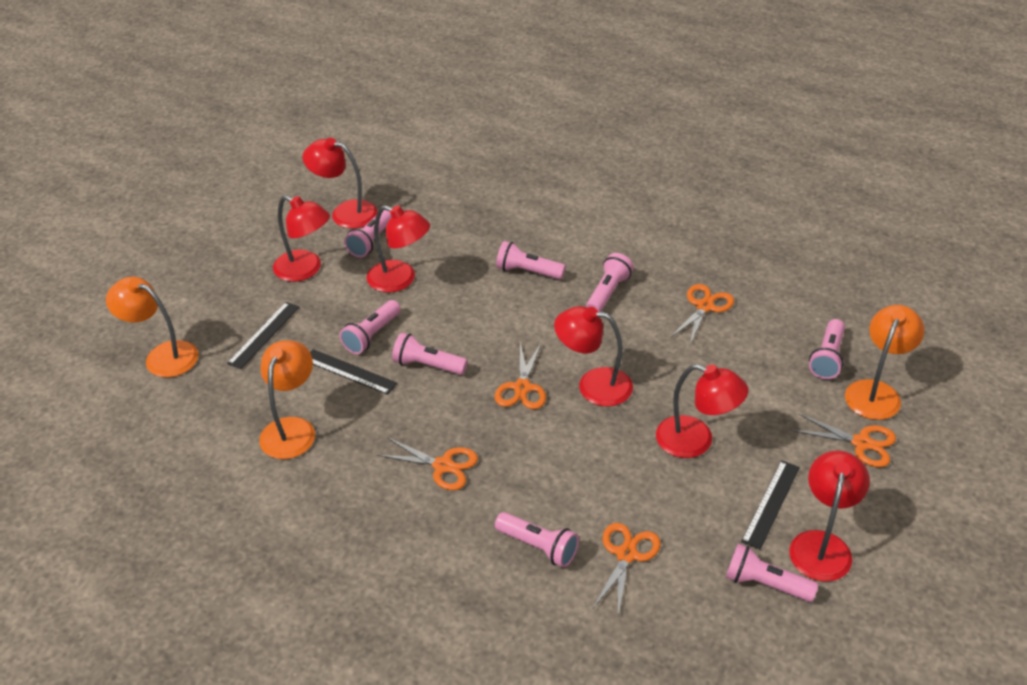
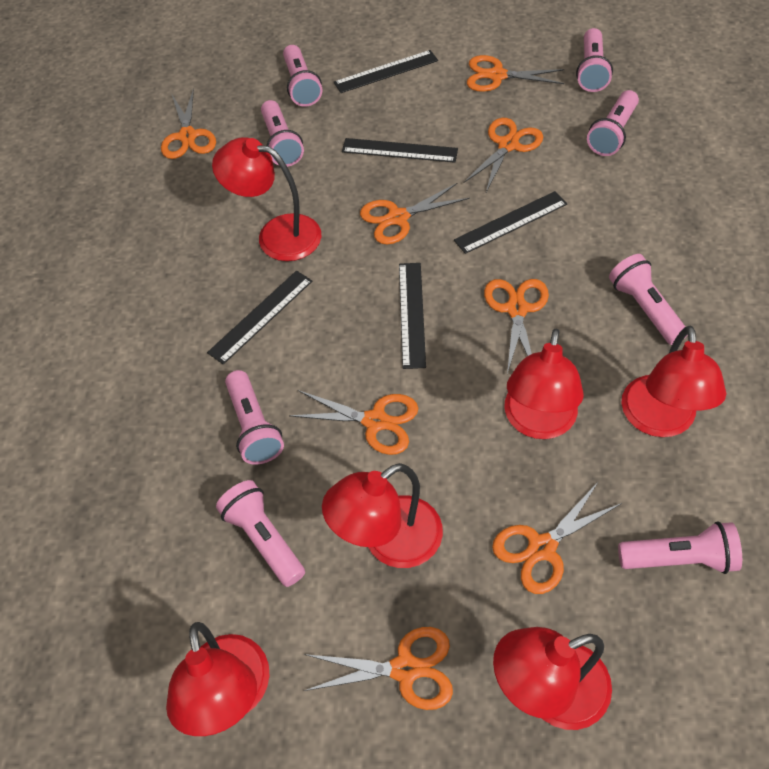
black ruler: [227,302,300,369] [310,349,397,395] [741,460,800,550] = 3 -> [207,271,312,364] [334,50,438,93] [342,138,458,163] [399,263,426,369] [454,191,567,254] = 5
orange lamp: [106,277,198,377] [259,340,315,459] [845,305,924,420] = 3 -> none = 0
orange scissors: [377,437,478,490] [494,343,546,409] [593,523,661,616] [670,284,734,344] [793,414,896,467] = 5 -> [161,88,216,159] [289,390,418,455] [304,627,453,710] [360,183,470,244] [464,118,543,192] [467,55,565,92] [484,279,549,374] [492,481,622,594] = 8

